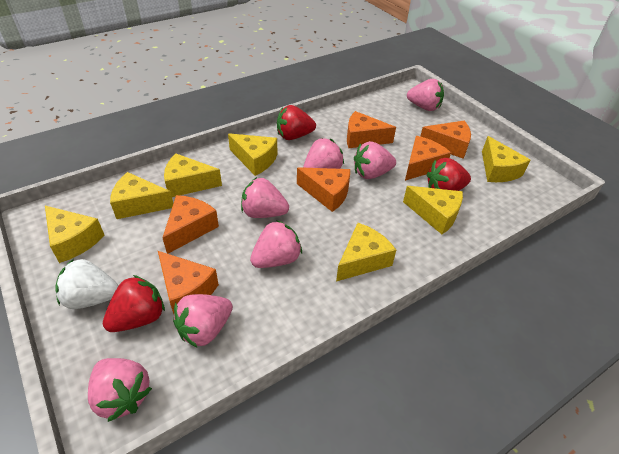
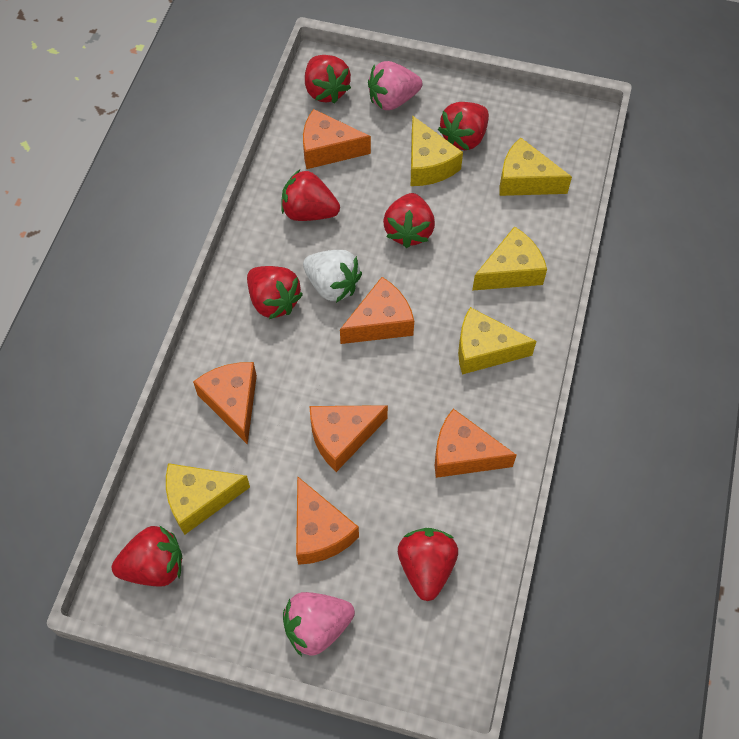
pink strawberry: [88,358,152,422] [173,294,233,348] [241,177,289,218] [250,220,302,268] [303,138,344,169] [354,141,396,179] [407,79,444,111] = 7 -> [283,592,355,656] [368,61,422,110] = 2
red strawberry: [103,275,165,332] [277,105,316,140] [427,158,471,191] = 3 -> [112,525,182,587] [247,266,303,319] [281,169,340,221] [305,55,351,104] [383,193,435,248] [398,528,458,601] [438,102,489,150] = 7
yellow cheese: [45,206,104,263] [110,172,173,219] [164,154,222,197] [228,133,277,176] [336,223,396,281] [403,186,463,234] [482,136,530,182] = 7 -> [166,463,250,535] [411,116,463,186] [458,307,536,375] [472,226,547,291] [499,137,572,196] = 5

